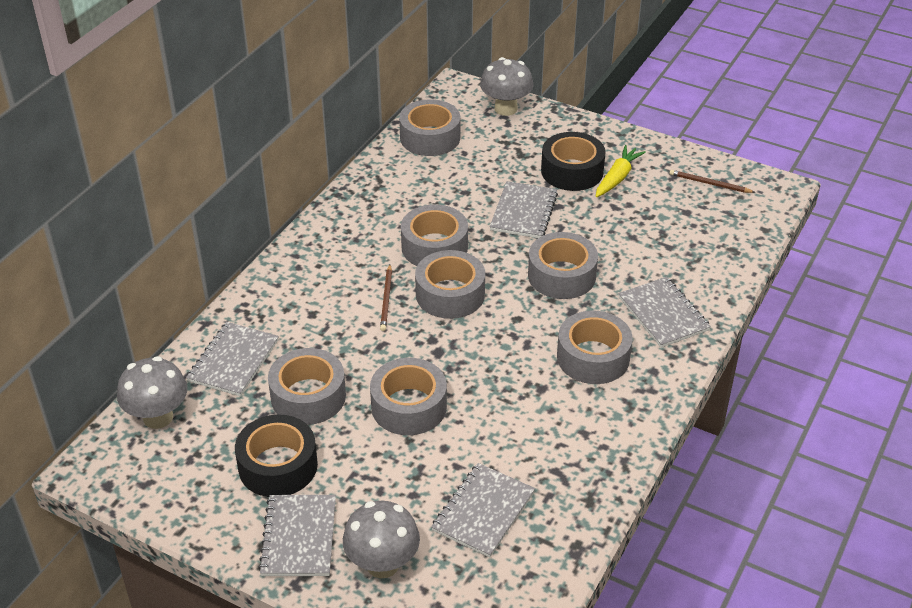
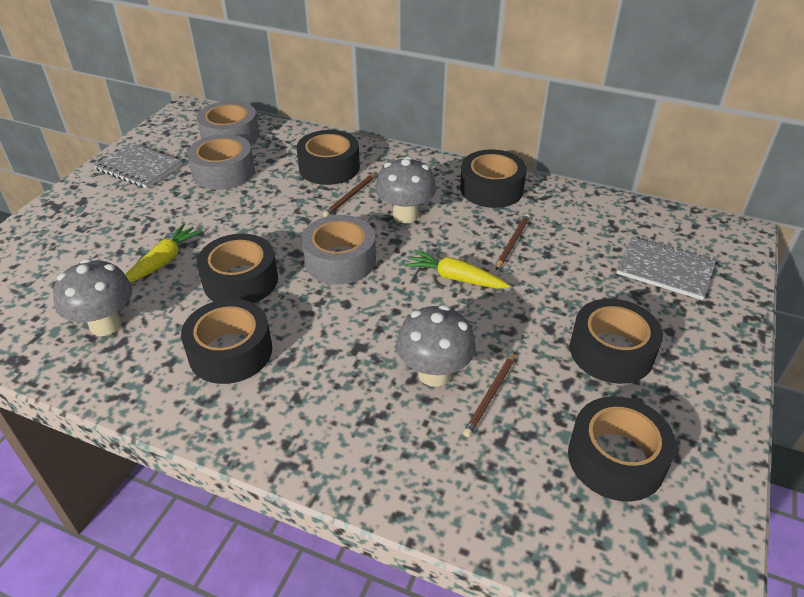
black tape: [235,415,318,497] [541,132,605,191] = 2 -> [181,299,272,384] [197,234,278,303] [296,130,360,185] [460,150,527,208] [568,396,677,502] [570,298,663,384] = 6
brown pencil: [380,265,392,331] [670,170,755,193] = 2 -> [323,173,377,217] [463,352,515,437] [496,214,530,270] = 3
grey notebook: [186,322,279,396] [258,495,336,576] [431,463,535,558] [490,181,558,238] [618,277,711,348] = 5 -> [94,143,182,188] [617,237,716,300] = 2
grey tape: [268,348,346,425] [370,358,447,435] [399,99,460,156] [401,204,468,266] [415,250,485,319] [528,232,598,299] [557,311,633,384] = 7 -> [187,134,255,190] [197,101,259,145] [301,215,376,284] = 3
yellow carrot: [595,145,646,197] = 1 -> [125,223,203,283] [405,250,510,289] = 2

